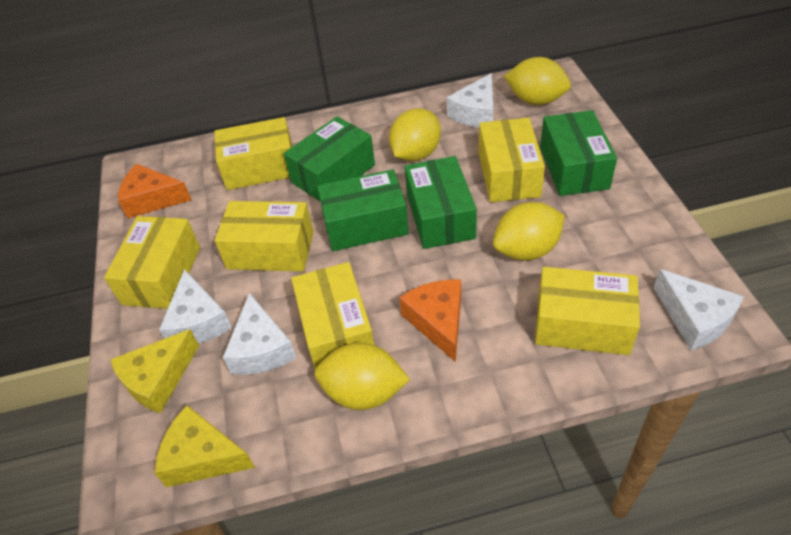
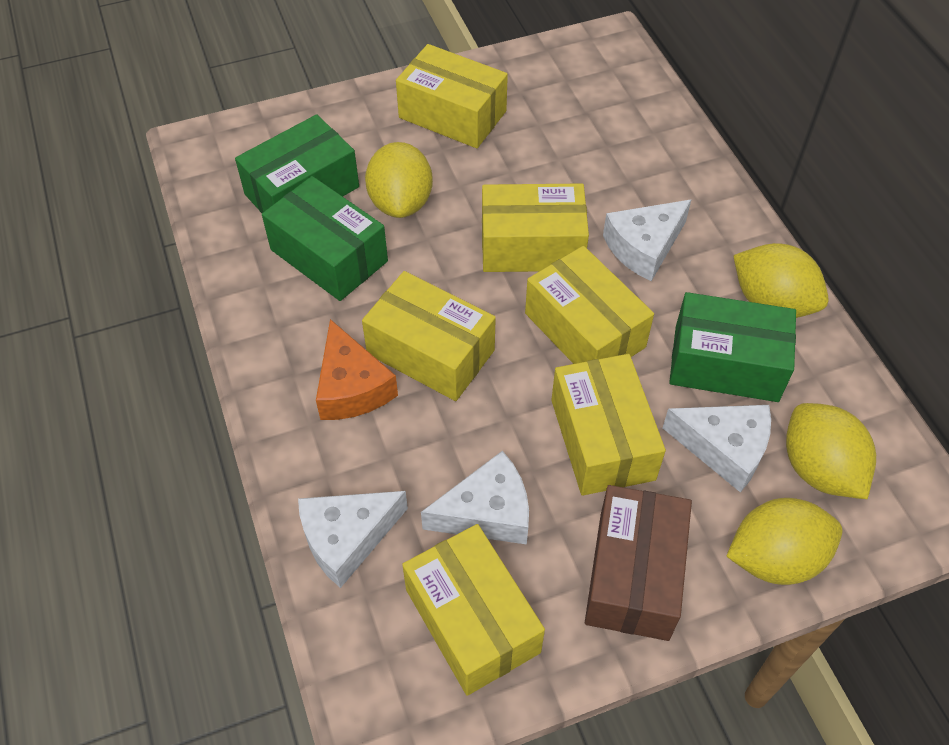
brown box: none = 0 -> [585,485,692,641] = 1
green box: [284,116,375,201] [317,169,409,251] [405,156,477,249] [540,110,617,196] = 4 -> [235,114,359,213] [262,176,388,301] [669,292,796,402] = 3
orange cheese: [118,164,191,218] [399,280,461,362] = 2 -> [316,319,398,420] = 1
yellow cheese: [110,329,199,413] [154,405,255,487] = 2 -> none = 0

